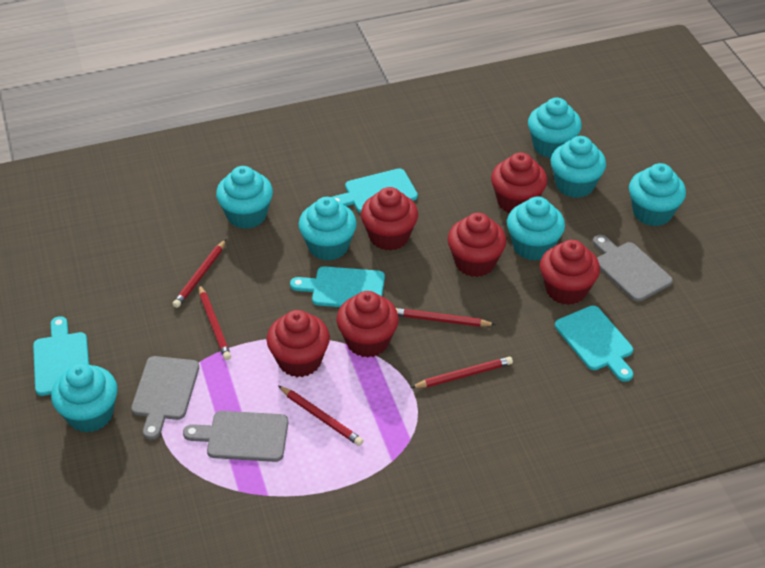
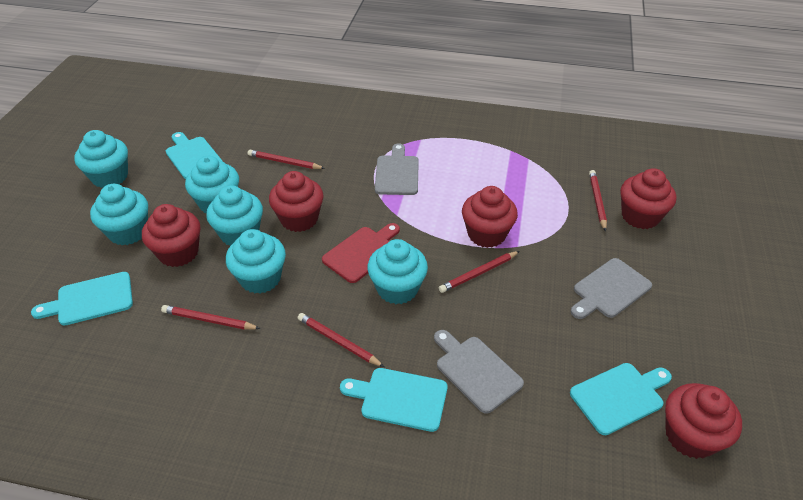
red cupcake: [267,310,330,377] [336,291,399,358] [361,187,418,251] [447,213,507,277] [491,152,547,213] [540,240,600,305] = 6 -> [142,204,200,267] [269,171,324,232] [462,186,518,248] [620,168,676,229] [665,383,742,459] = 5
red cutting board: none = 0 -> [322,223,400,283] = 1
turquoise cupcake: [51,364,118,433] [216,166,273,229] [298,197,357,261] [507,197,565,261] [528,98,582,158] [551,136,606,198] [629,163,686,226] = 7 -> [74,130,128,188] [90,184,148,245] [185,156,239,213] [206,185,263,246] [226,229,286,294] [368,239,428,304] = 6

